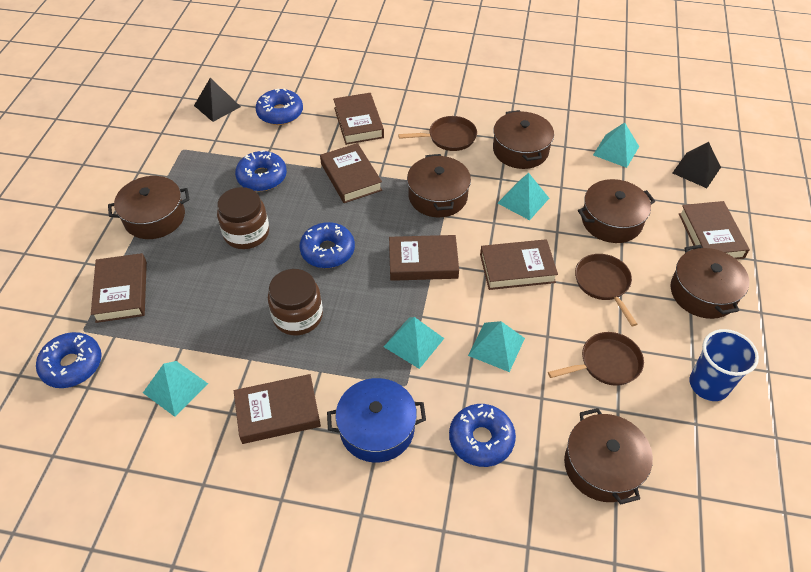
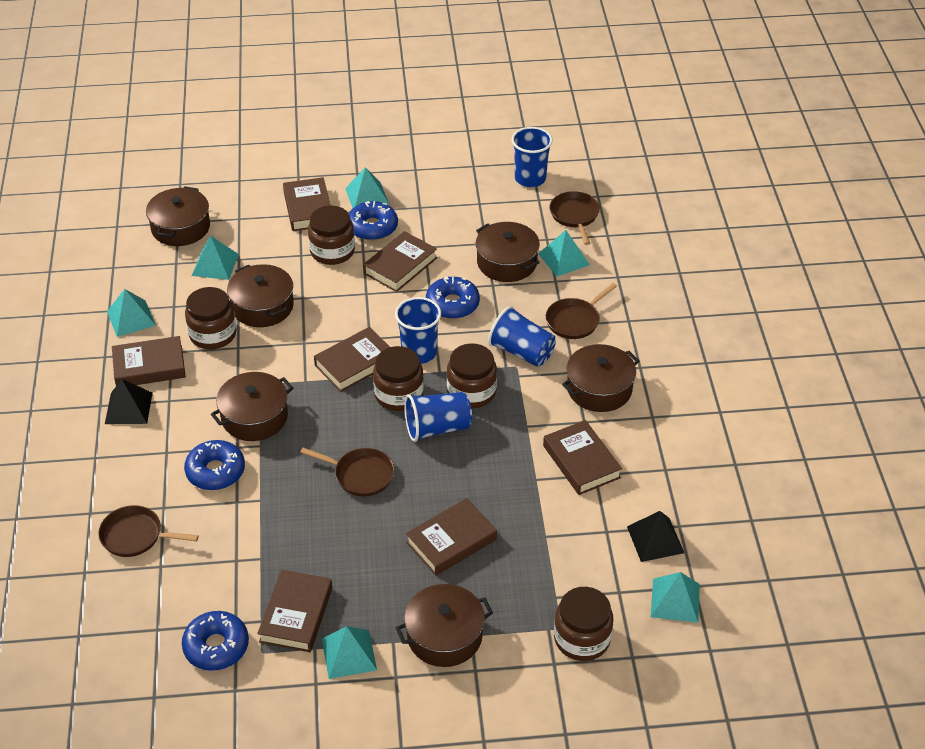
blue cup: [689,329,759,401] = 1 -> [395,297,441,364] [404,392,472,442] [488,306,556,367] [511,127,553,187] = 4
blue donut: [36,332,102,388] [235,150,287,191] [256,88,303,125] [299,222,355,268] [449,404,516,467] = 5 -> [182,611,249,671] [184,440,245,490] [349,201,398,241] [426,277,480,319] = 4
blue pot: [327,378,426,463] = 1 -> none = 0
brown jar: [217,187,269,249] [268,269,323,335] = 2 -> [185,287,237,349] [308,206,355,265] [373,346,424,411] [447,343,497,408] [554,587,613,661] = 5
brown pan: [398,116,477,151] [548,332,644,386] [575,254,637,326] = 3 -> [98,505,199,557] [300,448,394,497] [546,283,617,339] [550,191,600,245] = 4
turquoise pyramid: [143,361,208,417] [384,317,444,369] [468,321,525,372] [498,173,549,220] [593,122,639,168] = 5 -> [107,289,156,337] [192,235,239,280] [322,626,377,679] [345,167,389,208] [538,230,590,277] [651,572,700,623] = 6

